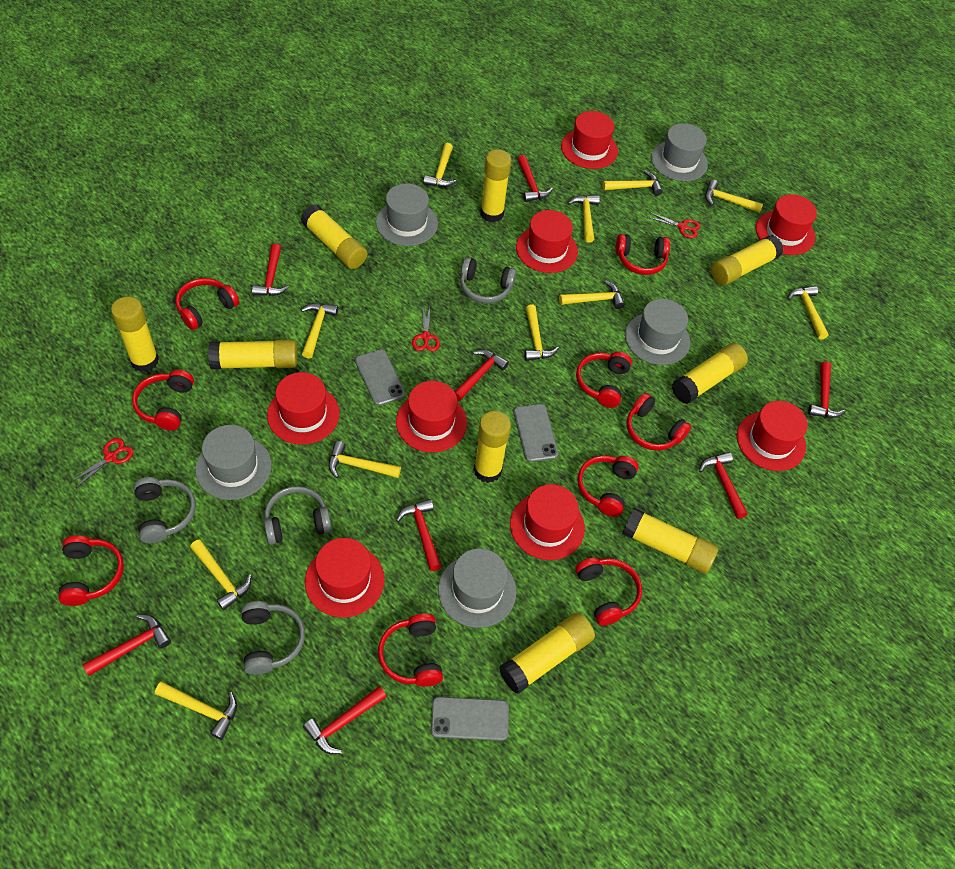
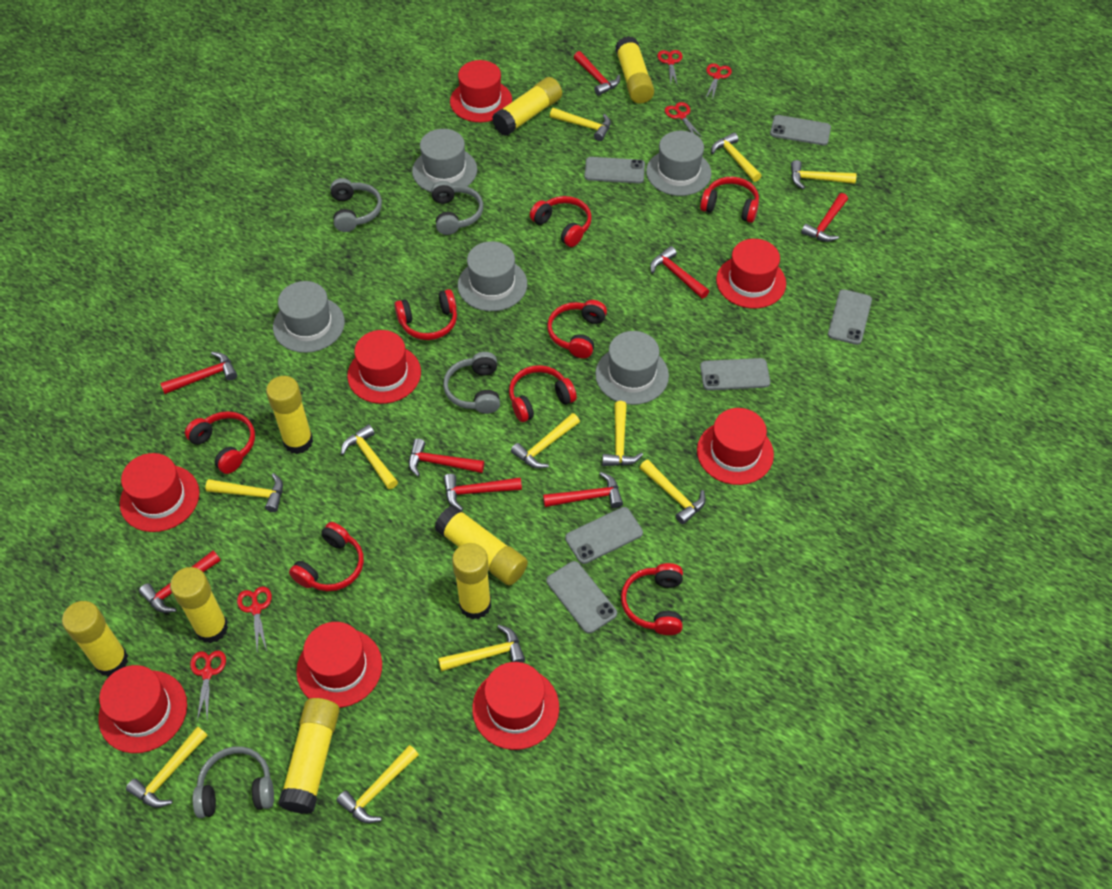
grey phone: [355,349,405,406] [431,697,509,741] [514,404,558,462] = 3 -> [546,561,617,634] [565,507,643,564] [584,157,645,183] [700,358,770,390] [770,115,831,145] [828,289,872,345] = 6
red headphones: [58,535,124,606] [132,370,194,431] [176,278,239,330] [378,613,443,687] [575,557,642,626] [576,352,632,408] [577,455,638,517] [616,234,670,275] [627,393,691,451] = 9 -> [185,411,255,474] [289,522,364,591] [394,289,457,340] [509,365,577,422] [530,196,592,247] [547,300,607,358] [621,563,683,635] [700,177,759,223] = 8
red scissors: [71,438,133,488] [412,307,440,351] [647,212,700,238] = 3 -> [190,651,226,721] [237,587,272,651] [657,50,683,86] [665,102,703,138] [706,63,732,100] = 5
yellow glue stick: [111,296,159,372] [208,340,297,369] [301,204,367,269] [474,411,511,483] [480,149,511,223] [499,613,595,694] [622,508,718,573] [672,343,748,404] [711,235,783,285] = 9 -> [62,601,128,677] [170,567,228,643] [266,376,313,454] [278,698,340,814] [435,505,528,586] [452,543,491,620] [492,77,562,136] [615,36,654,104] = 8

